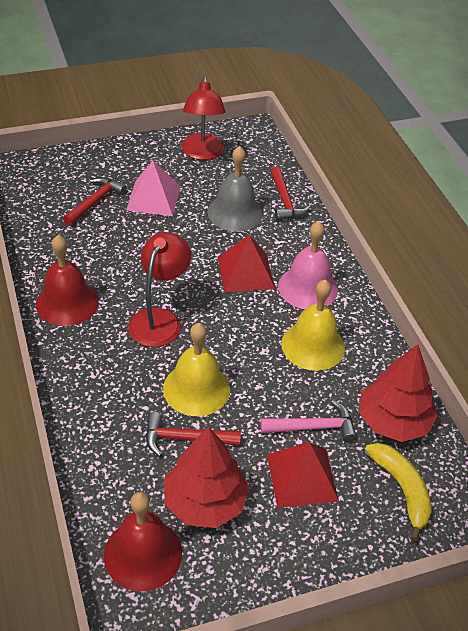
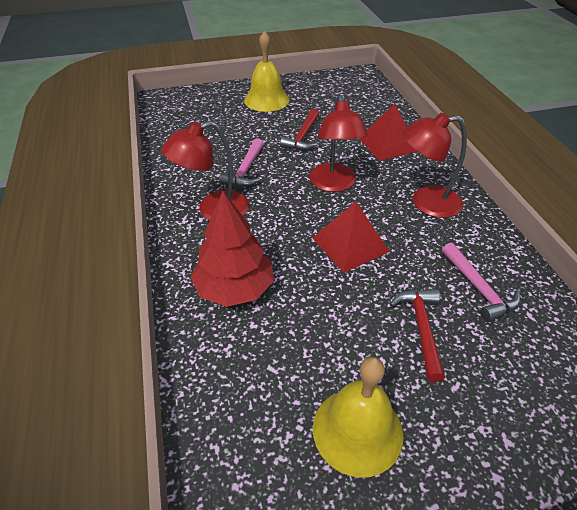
grey bell: [207,146,263,232] = 1 -> none = 0
pink bell: [278,221,338,309] = 1 -> none = 0
pink hammer: [260,401,357,442] = 1 -> [219,138,264,187] [442,243,521,322] = 2
pink pyramid: [126,161,181,216] = 1 -> none = 0
red bell: [36,235,99,326] [104,492,182,591] = 2 -> none = 0
red hammer: [63,177,127,226] [146,412,241,457] [270,166,311,221] = 3 -> [280,109,319,150] [390,289,445,382] = 2
red lamp: [128,232,191,347] [182,77,226,160] = 2 -> [161,121,249,221] [309,95,368,192] [403,113,467,218] = 3
red tree: [164,427,249,528] [359,344,438,442] = 2 -> [191,191,274,307] = 1
yellow banana: [365,443,432,542] = 1 -> none = 0

